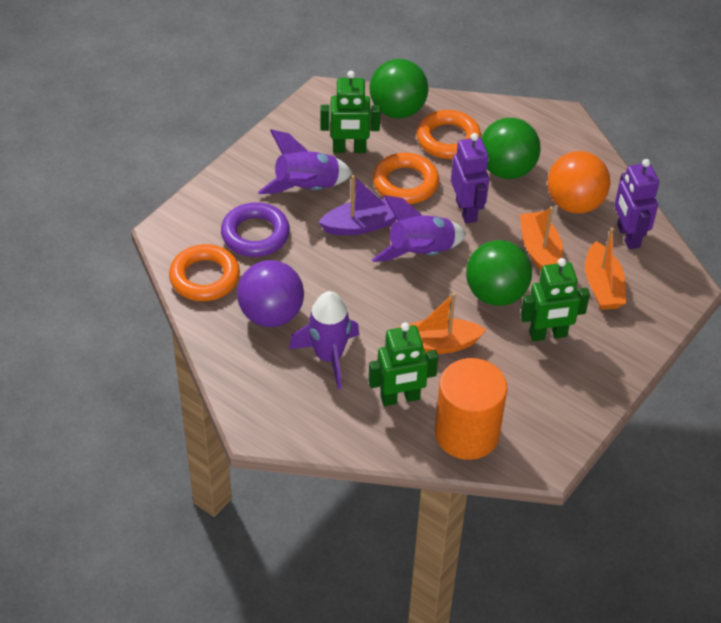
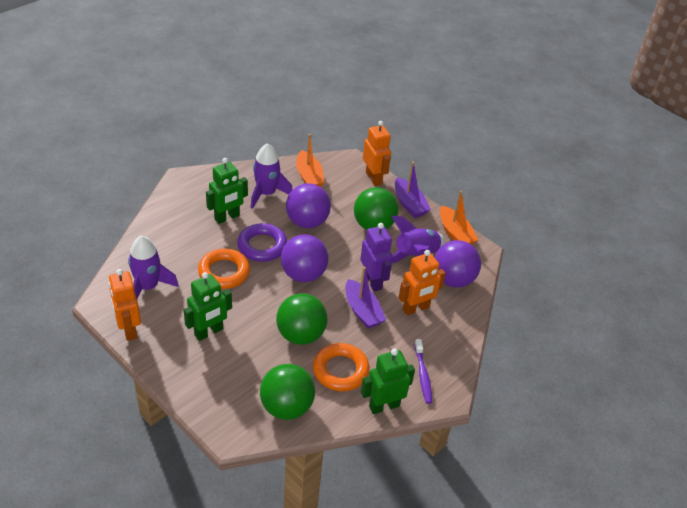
orange ball: [548,151,610,214] = 1 -> none = 0
orange boat: [399,293,486,354] [520,206,563,271] [585,227,626,310] = 3 -> [296,134,325,187] [440,191,478,245] = 2
orange cylinder: [435,358,507,460] = 1 -> none = 0
orange ring: [169,244,240,301] [373,153,439,204] [417,110,481,159] = 3 -> [198,249,250,289] [313,343,370,391] = 2
orange robot: none = 0 -> [109,269,141,341] [363,121,391,186] [399,250,446,315] = 3
purple ball: [237,260,304,327] = 1 -> [281,234,328,282] [286,183,331,228] [435,240,481,288] = 3
purple boat: [318,175,397,235] = 1 -> [346,267,386,329] [395,161,431,218] = 2
purple robot: [451,133,489,224] [614,159,659,249] = 2 -> [360,223,393,291] = 1
purple toothbrush: none = 0 -> [415,339,432,404] = 1

